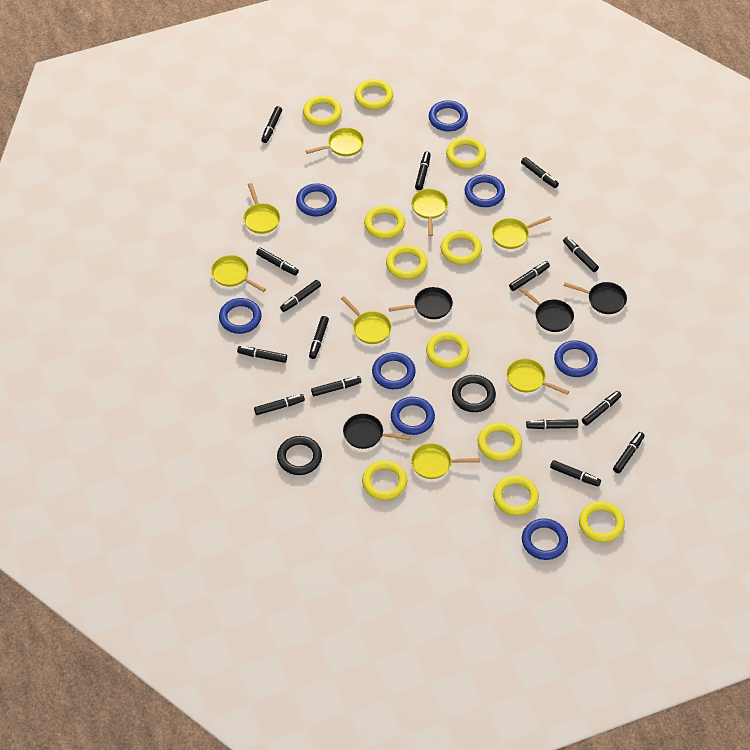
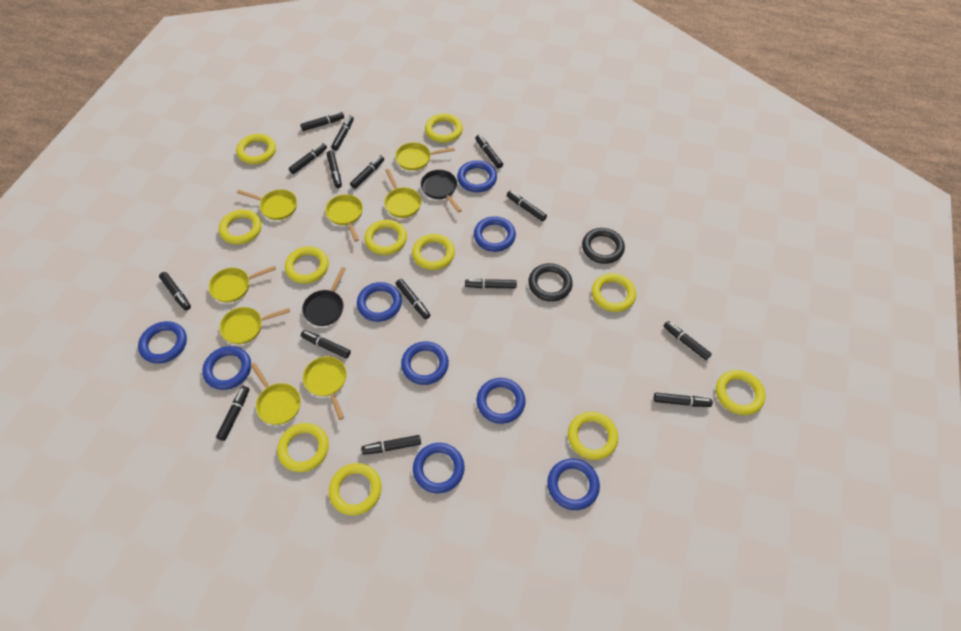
black pan: [343,414,410,449] [389,287,453,319] [519,287,574,332] [564,282,627,314] = 4 -> [302,267,346,326] [421,170,462,213] = 2
blue ring: [219,298,262,334] [296,184,337,216] [372,352,416,389] [391,397,435,435] [429,100,468,131] [464,175,505,207] [522,518,568,560] [554,340,598,377] = 8 -> [138,321,187,364] [202,346,251,390] [357,282,402,322] [401,341,449,385] [413,443,465,493] [457,160,497,192] [474,216,516,252] [477,378,526,424] [547,459,600,510] = 9

